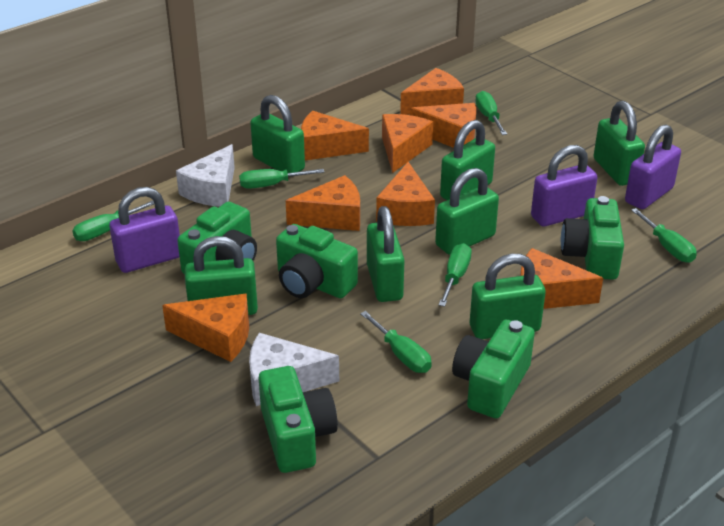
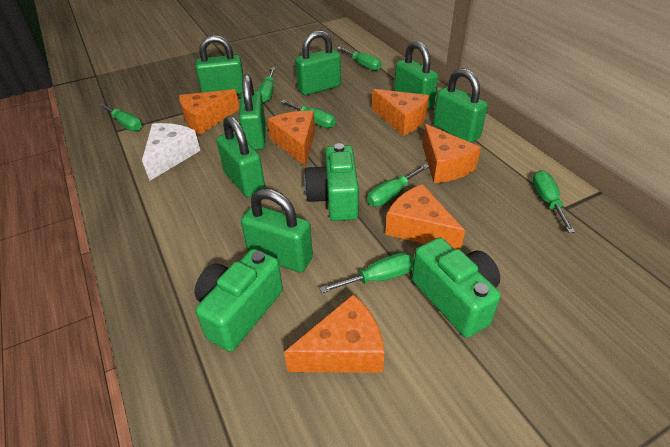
green camera: [177,202,257,274] [258,366,338,473] [276,224,358,298] [452,320,535,418] [561,196,624,280] = 5 -> [195,249,283,352] [304,143,359,221] [412,237,501,338] = 3
green screwdriver: [72,200,154,241] [239,169,324,189] [360,311,432,373] [439,243,472,307] [475,91,507,135] [631,208,697,263] = 6 -> [99,103,142,131] [258,67,275,102] [281,100,336,128] [319,252,414,293] [337,47,381,71] [367,164,429,207] [532,170,575,233] = 7
orange cheese: [162,294,249,362] [286,175,360,231] [301,111,369,160] [376,162,435,226] [382,114,433,173] [400,68,464,115] [410,103,476,148] [520,248,603,309] = 8 -> [179,89,239,135] [268,111,315,166] [284,294,385,373] [372,89,429,136] [385,184,465,250] [422,124,481,183] = 6
purple padlock: [109,187,180,273] [531,145,598,226] [625,124,681,209] = 3 -> none = 0
white cheese: [176,144,235,207] [249,333,339,406] = 2 -> [142,123,200,181] = 1

